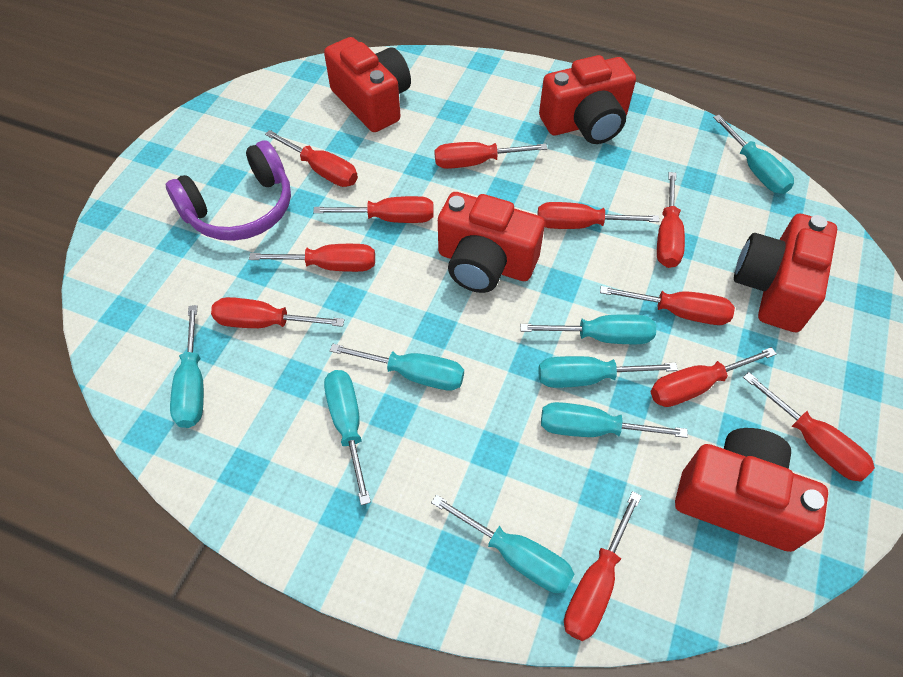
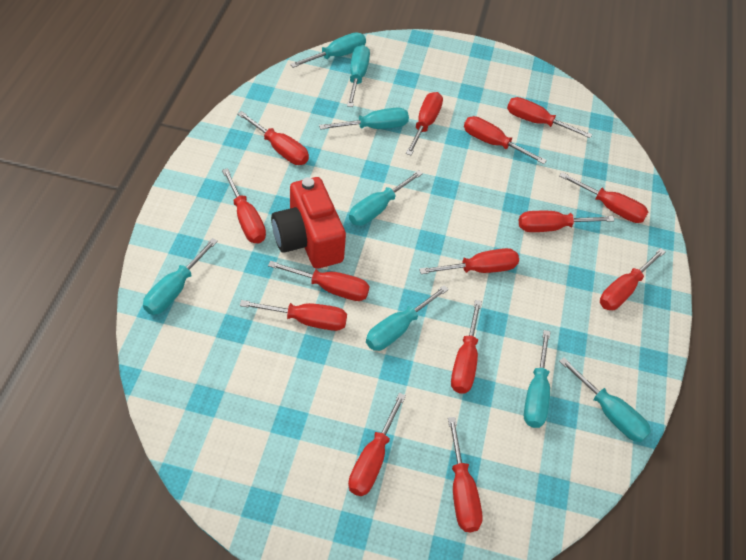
purple headphones: [166,141,291,241] = 1 -> none = 0
red camera: [324,37,411,132] [438,192,545,293] [539,55,636,144] [675,428,828,552] [734,214,837,332] = 5 -> [271,177,346,269] = 1
red screwdriver: [211,297,344,328] [249,244,375,272] [265,130,358,187] [313,196,434,223] [434,142,548,169] [537,202,659,229] [564,491,642,641] [600,286,735,325] [650,347,776,407] [657,172,685,268] [743,372,875,482] = 11 -> [222,168,266,244] [238,111,309,165] [240,300,347,331] [268,261,370,301] [348,393,406,496] [406,92,443,155] [419,248,519,274] [448,417,483,532] [451,300,482,394] [464,116,547,164] [507,97,592,138] [519,211,614,232] [559,172,648,223] [600,248,665,310] = 14

